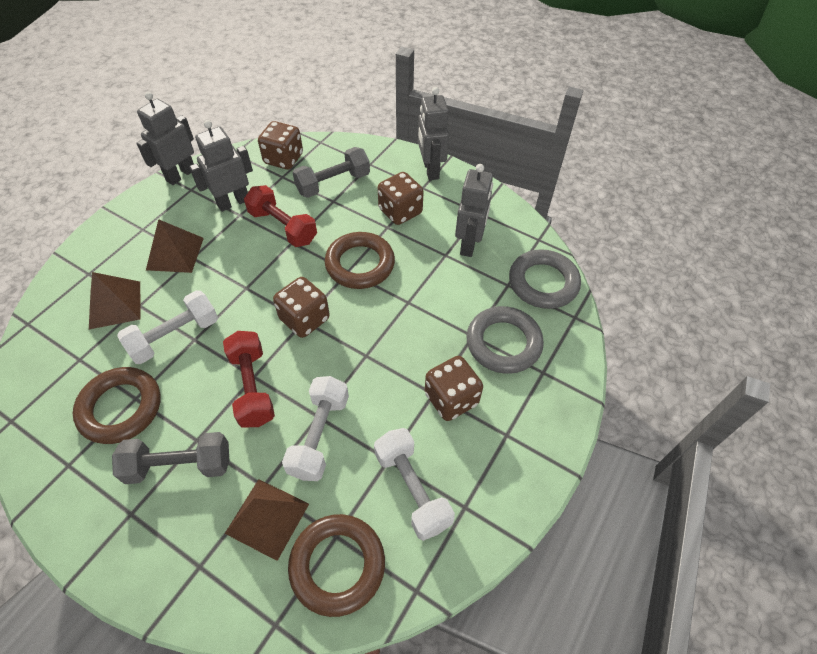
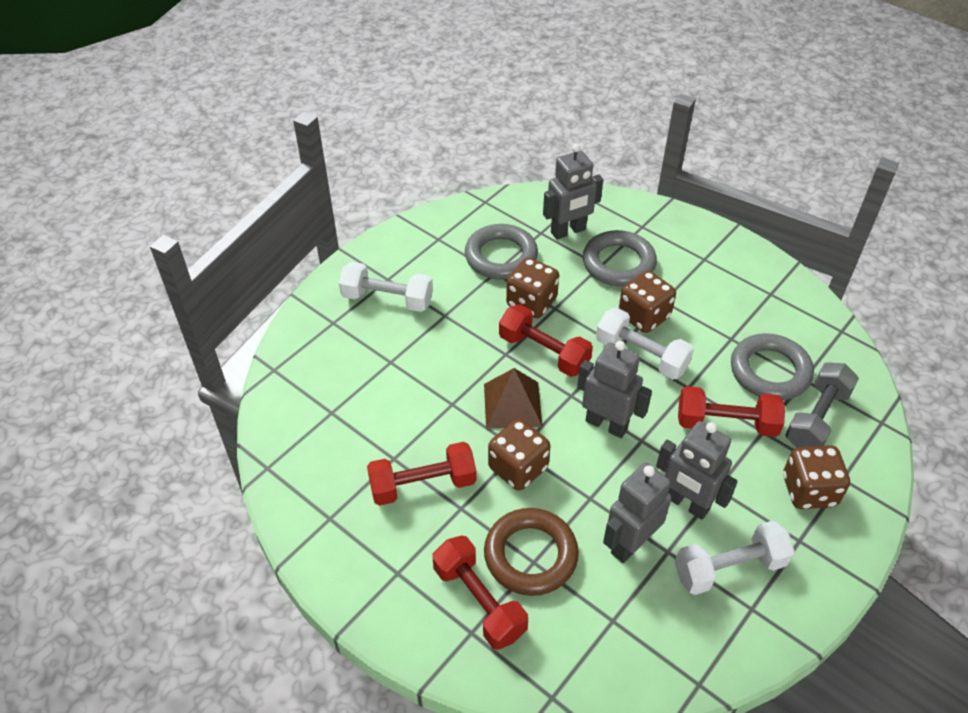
brown pyramid: [89,272,141,329] [146,219,204,273] [225,479,309,561] = 3 -> [484,368,542,429] = 1
brown ring: [73,367,161,444] [288,514,385,617] [325,232,395,289] = 3 -> [484,508,579,596] = 1
grey dumbbell: [112,432,229,484] [292,147,370,198] = 2 -> [785,362,859,448] = 1
grey ring: [466,306,544,374] [509,249,581,309] = 2 -> [465,224,538,280] [583,230,657,287] [731,333,814,400] = 3
red dumbbell: [223,331,275,428] [244,185,317,247] = 2 -> [367,442,476,506] [433,535,528,650] [499,304,593,377] [678,386,785,437] = 4

